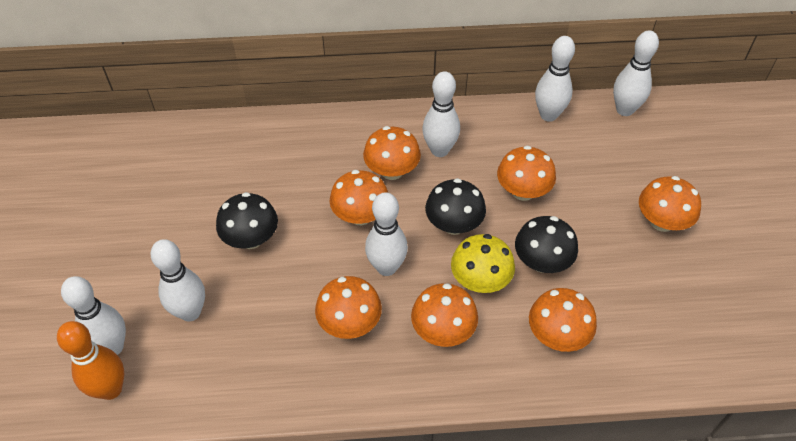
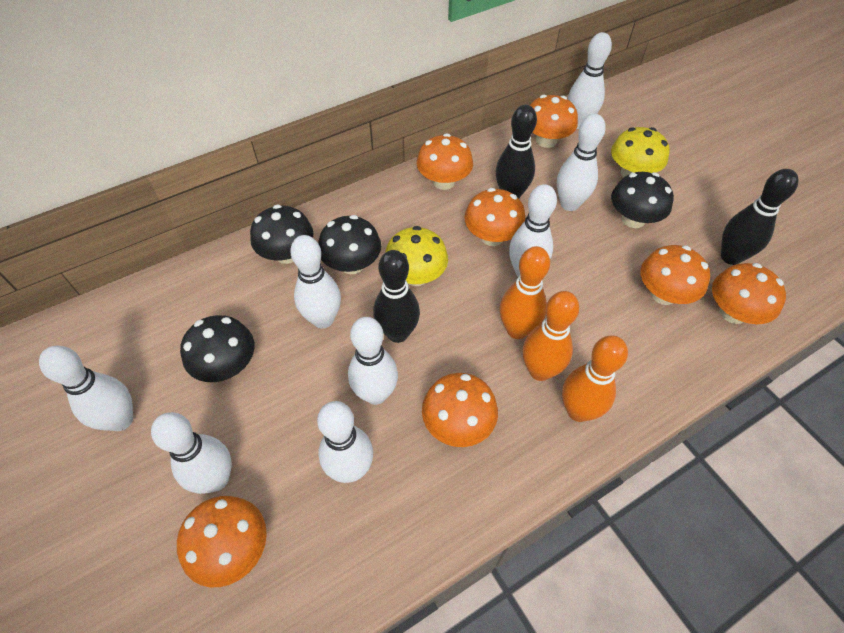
black bowling pin: none = 0 -> [373,250,420,343] [496,105,537,199] [721,169,798,265] = 3
black mushroom: [216,192,278,249] [425,178,486,235] [515,216,578,273] = 3 -> [180,315,255,382] [250,204,314,264] [318,215,381,274] [611,172,674,228] = 4
orange bowling pin: [57,321,124,400] = 1 -> [500,246,550,339] [523,291,579,381] [562,335,628,422] = 3
white bowling pin: [61,276,126,355] [151,239,205,321] [365,192,408,276] [422,71,460,157] [535,36,575,122] [613,31,659,116] = 6 -> [39,346,133,431] [151,412,232,494] [290,235,341,329] [317,401,373,483] [348,317,398,405] [509,184,557,277] [557,114,606,211] [568,32,612,129] = 8
yellow mushroom: [451,234,515,293] = 1 -> [385,226,448,286] [611,127,670,178] = 2

